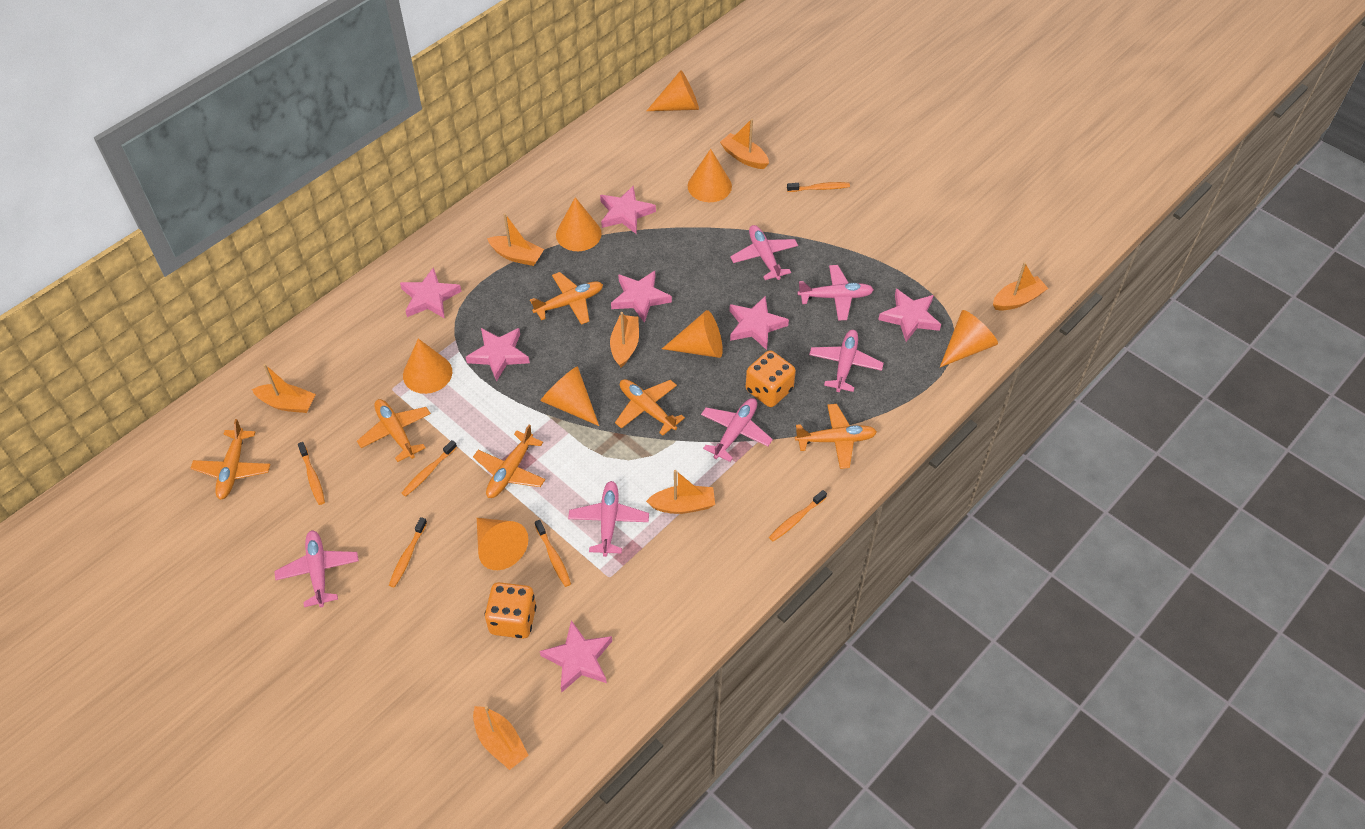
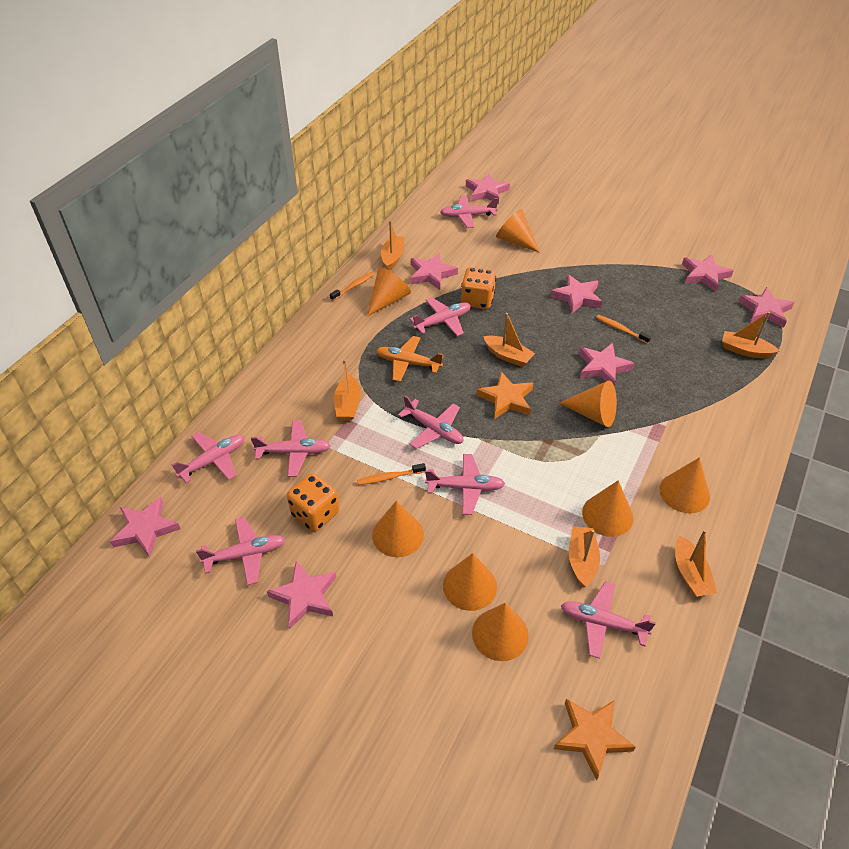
orange boat: [252,364,316,413] [473,706,529,770] [487,213,544,266] [610,312,639,367] [646,470,715,514] [720,119,769,169] [993,262,1048,311] = 7 -> [334,359,361,420] [381,220,404,270] [483,313,535,367] [569,527,600,588] [675,530,717,597] [722,312,779,358] = 6
orange plane: [190,419,270,500] [357,399,431,462] [473,424,545,498] [530,272,603,325] [615,379,685,436] [795,404,877,469] = 6 -> [376,336,444,382] = 1
orange star: none = 0 -> [477,372,533,419] [554,699,636,781] = 2
orange toothbrush: [298,442,325,505] [389,517,427,588] [402,440,457,496] [535,520,571,587] [769,490,827,541] [787,182,850,192] = 6 -> [330,272,374,301] [357,463,426,485] [596,315,651,344] = 3
pink plane: [274,530,359,607] [568,481,649,557] [701,398,773,462] [730,225,798,280] [798,265,874,321] [809,330,884,392] = 6 -> [172,432,245,483] [196,517,285,585] [251,420,331,477] [398,395,463,449] [410,297,471,336] [425,454,505,515] [440,196,498,228] [561,582,656,659] = 8
pink star: [400,267,461,319] [466,328,530,382] [540,620,612,692] [600,186,656,234] [611,271,672,323] [729,296,789,350] [878,289,941,342] = 7 -> [110,496,180,558] [267,561,336,629] [410,253,458,290] [466,173,510,204] [551,274,602,314] [579,343,634,385] [682,254,734,291] [739,287,795,328] = 8

